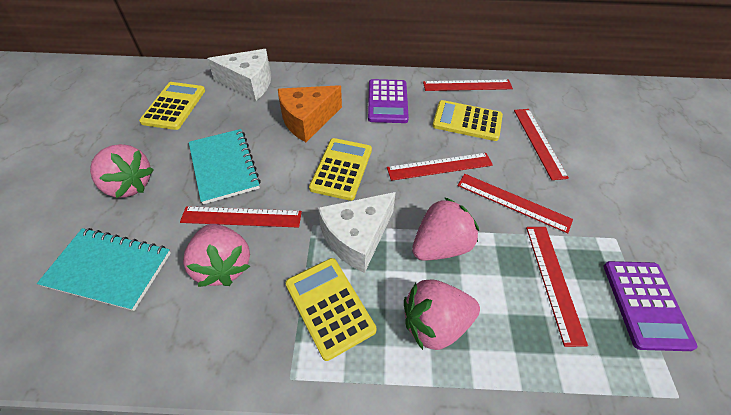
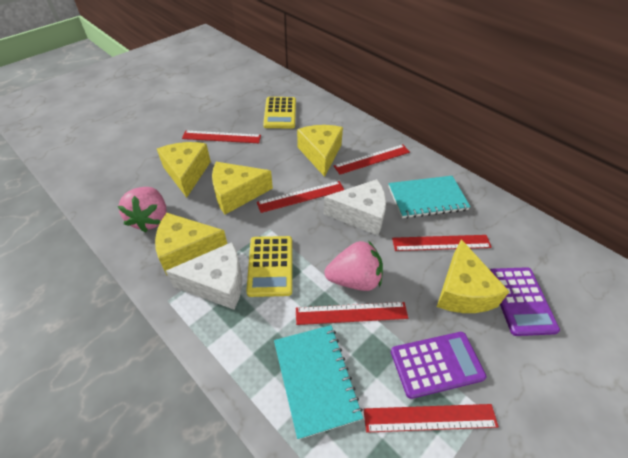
orange cheese: [278,85,342,142] = 1 -> none = 0
pink strawberry: [90,144,154,198] [183,224,250,287] [404,279,480,350] [412,197,479,261] = 4 -> [118,187,167,232] [325,241,383,291] = 2
yellow calculator: [139,82,205,130] [286,258,377,361] [309,138,372,201] [432,100,503,141] = 4 -> [246,236,292,297] [263,97,296,128] = 2
yellow cheese: none = 0 -> [155,213,227,275] [157,142,211,198] [212,162,273,214] [297,125,343,177] [437,239,510,313] = 5

